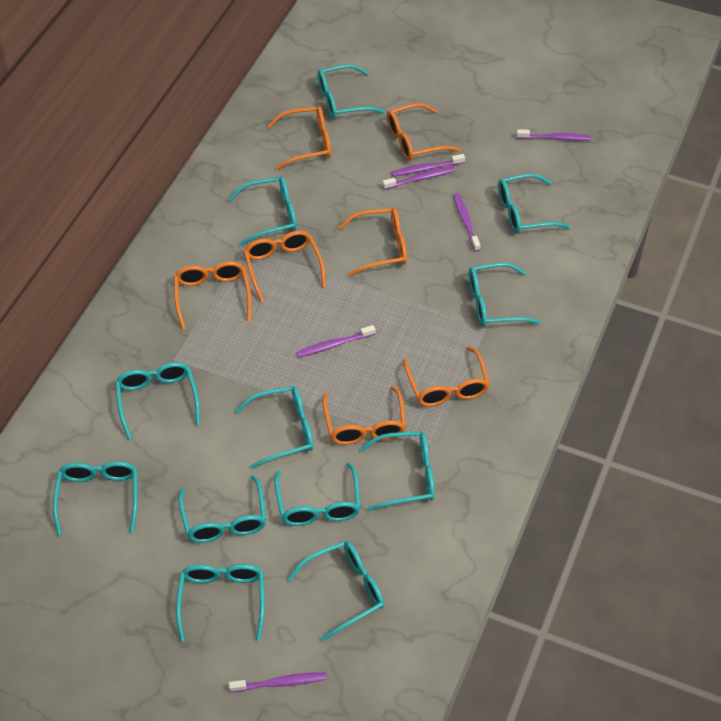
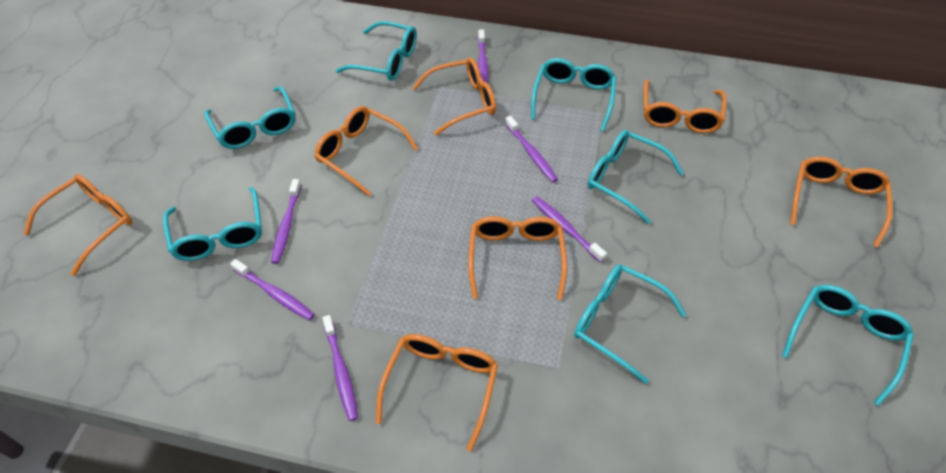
turquoise glasses: [53,461,138,535] [115,362,200,439] [176,564,265,642] [179,475,266,543] [228,177,297,246] [235,386,313,469] [275,463,361,526] [288,541,384,641] [318,64,385,119] [360,431,435,511] [469,263,541,327] [498,173,571,234] = 12 -> [163,187,262,261] [204,86,295,149] [335,21,417,81] [531,58,616,131] [574,264,686,384] [587,130,684,224] [782,285,914,406] = 7

